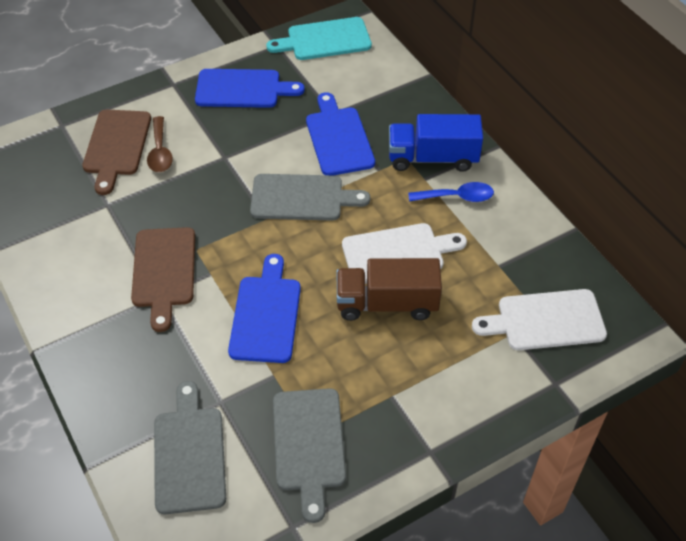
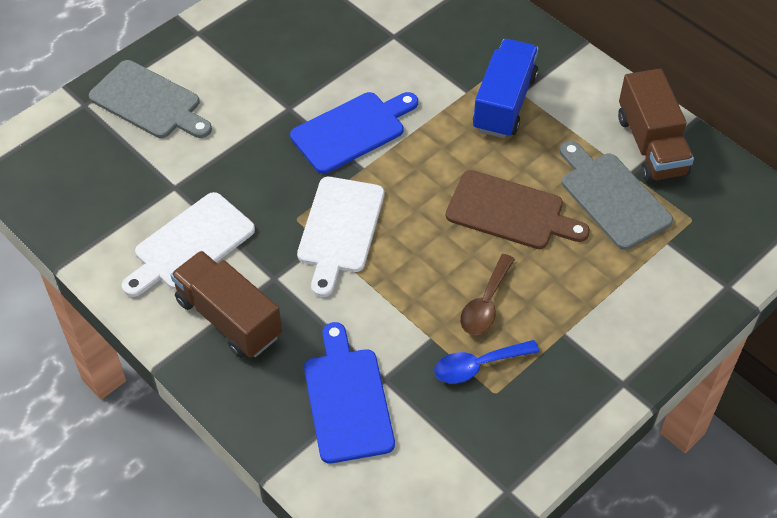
blue cutting board: [195,69,305,108] [228,254,301,363] [306,92,375,175] = 3 -> [290,92,418,174] [304,322,395,463] = 2
brown cutting board: [82,109,151,195] [131,227,195,332] = 2 -> [446,170,590,249] = 1
brown truck: [337,258,442,321] = 1 -> [171,251,282,358] [618,69,694,182] = 2
grey cutting board: [154,381,226,515] [250,174,370,221] [273,388,346,523] = 3 -> [89,60,212,138] [560,141,673,250] = 2
turquoise cutting board: [266,17,372,60] = 1 -> none = 0

